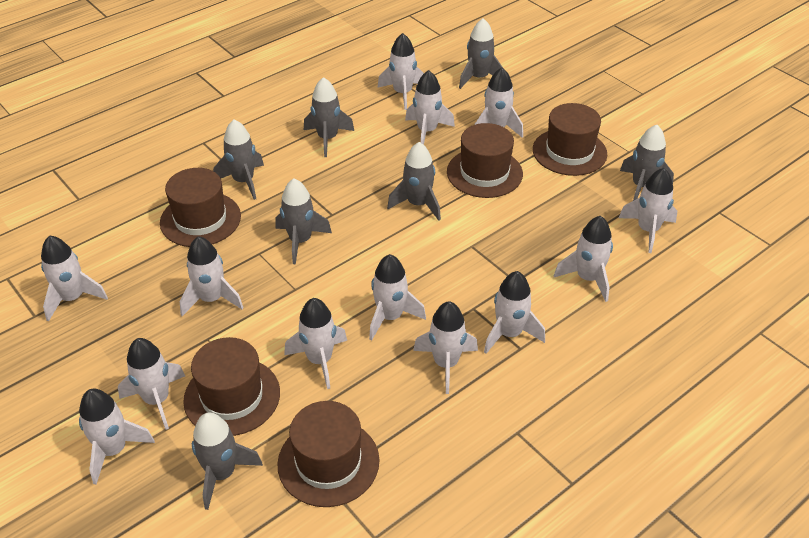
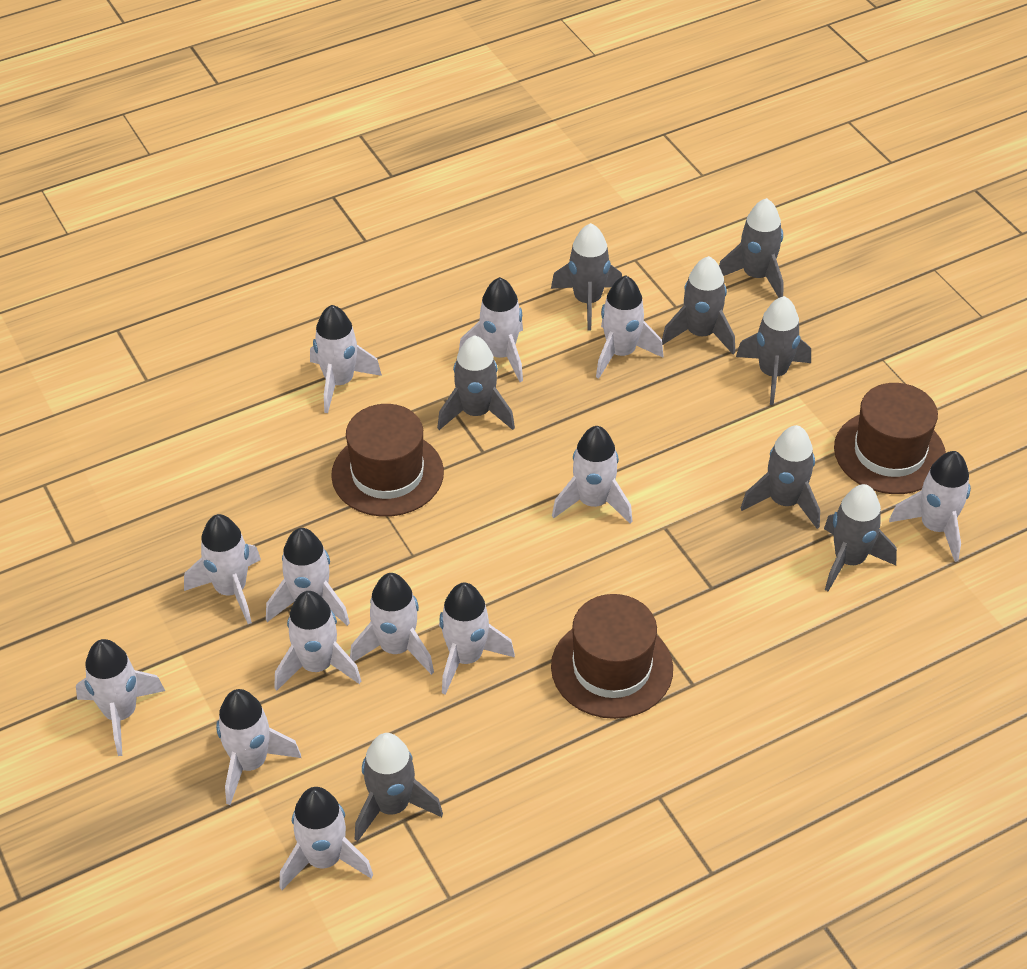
brown hat: [160,168,241,247] [183,337,280,436] [277,401,379,507] [447,123,523,198] [533,103,607,176] = 5 -> [331,404,444,517] [551,594,673,719] [834,383,946,494] = 3
grey rocket: [192,412,263,510] [213,119,264,200] [276,178,332,264] [304,77,354,157] [387,142,441,221] [459,18,503,89] [620,125,674,201] = 7 -> [355,733,443,842] [437,335,515,430] [551,223,622,330] [662,256,735,355] [719,198,784,298] [736,296,811,405] [741,425,820,529] [824,484,897,591] = 8

